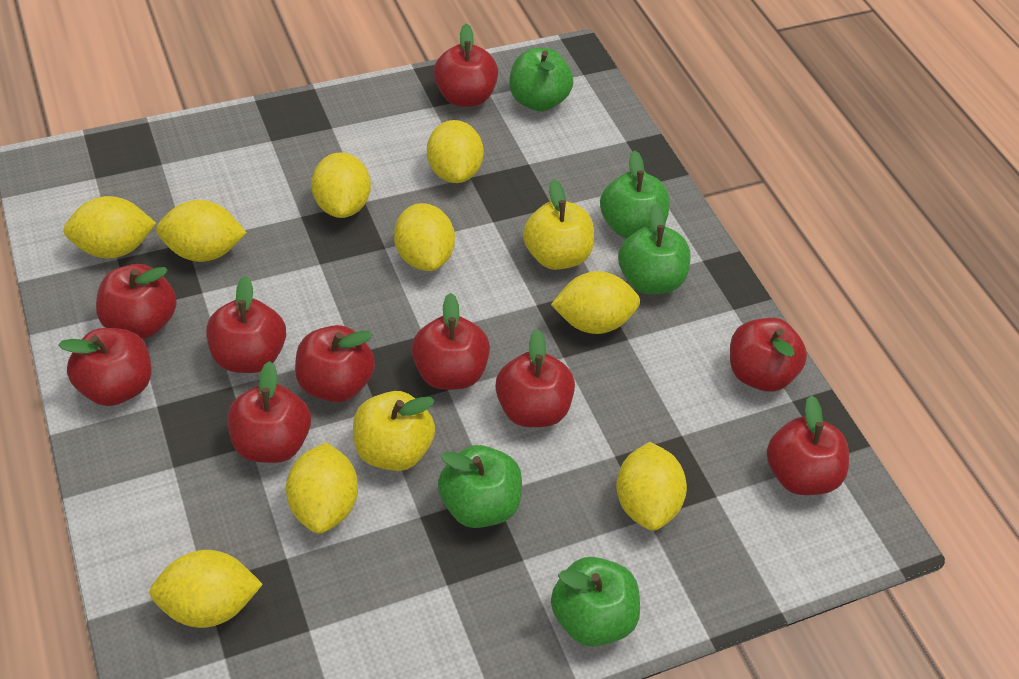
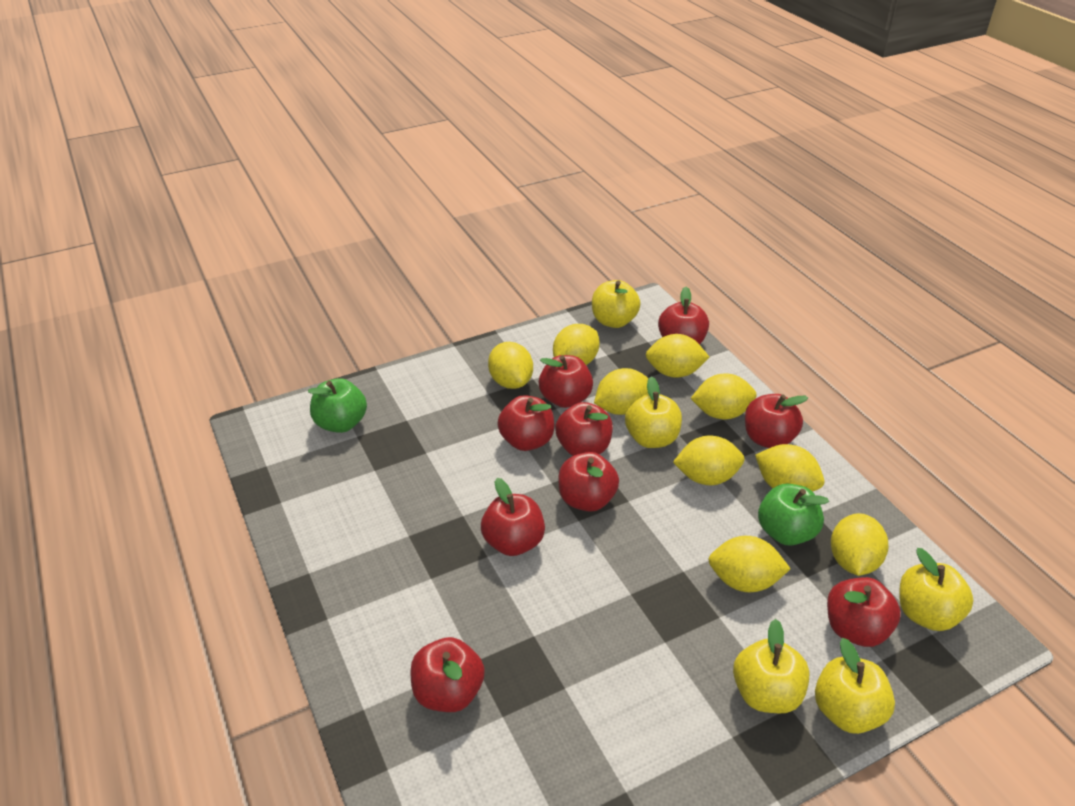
green apple: [438,445,522,528] [509,48,573,112] [551,557,640,647] [600,150,670,238] [618,203,691,294] = 5 -> [308,378,367,433] [758,484,829,545] = 2
red apple: [58,328,151,406] [96,264,177,339] [206,276,286,373] [227,361,311,463] [295,325,375,402] [411,293,490,390] [434,24,498,107] [495,329,575,427] [730,318,807,392] [767,395,849,495] = 10 -> [410,637,485,712] [481,478,545,556] [497,395,554,451] [538,355,593,408] [555,402,613,456] [558,452,619,512] [658,287,709,345] [745,394,808,448] [827,577,901,647] = 9
yellow apple: [353,391,435,471] [523,180,594,270] = 2 -> [592,280,641,328] [625,376,682,448] [733,619,810,713] [815,638,895,734] [899,548,974,631] = 5

